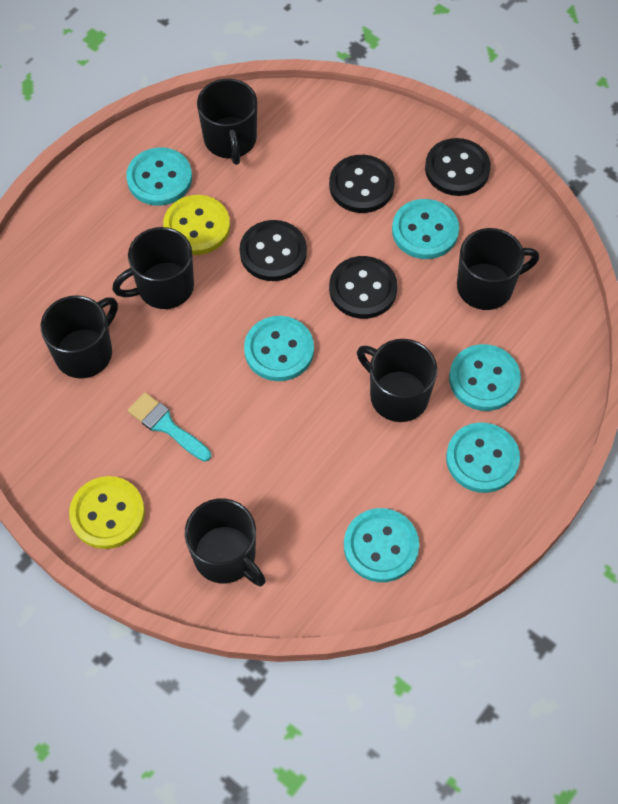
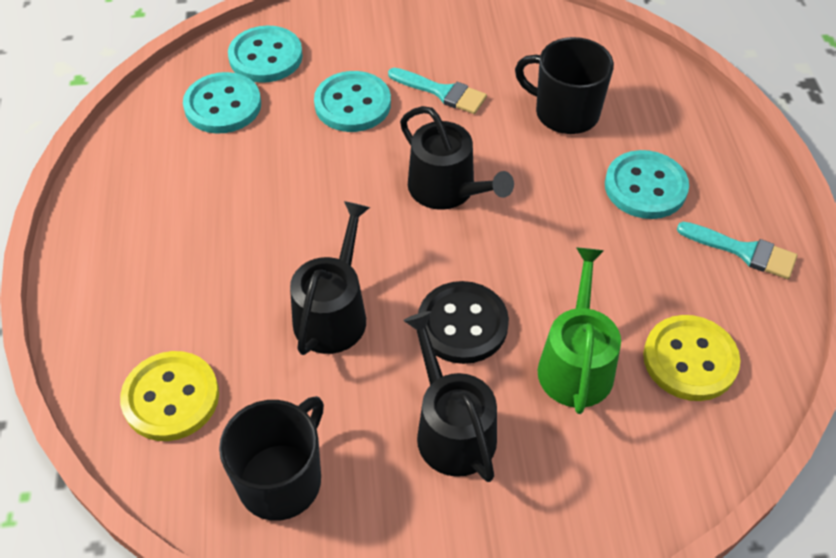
black button: [240,220,307,281] [329,155,395,213] [329,256,398,319] [425,138,491,196] = 4 -> [418,281,509,364] = 1
black mug: [41,295,118,378] [112,227,194,309] [185,499,266,586] [197,79,257,165] [357,339,437,422] [457,228,539,310] = 6 -> [219,396,324,521] [515,37,614,134] = 2
black watering can: none = 0 -> [290,201,370,355] [400,106,514,210] [403,311,497,482] = 3
green watering can: none = 0 -> [538,248,621,414] = 1
turquoise brush: [128,392,211,462] = 1 -> [388,68,487,114] [677,222,797,279] = 2
turquoise button: [126,147,192,206] [244,316,314,381] [344,508,419,582] [392,199,459,259] [446,422,520,493] [449,344,521,411] = 6 -> [183,72,261,134] [228,26,303,83] [314,71,391,132] [605,150,689,219] = 4

